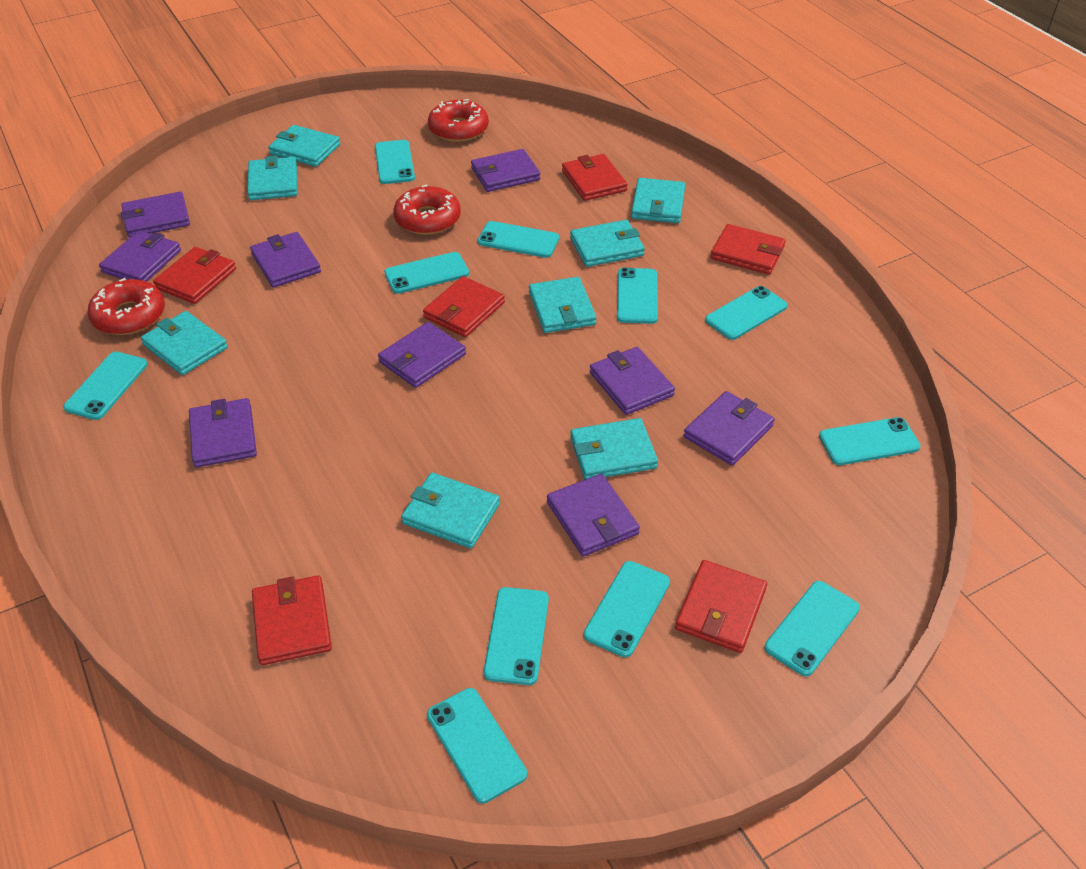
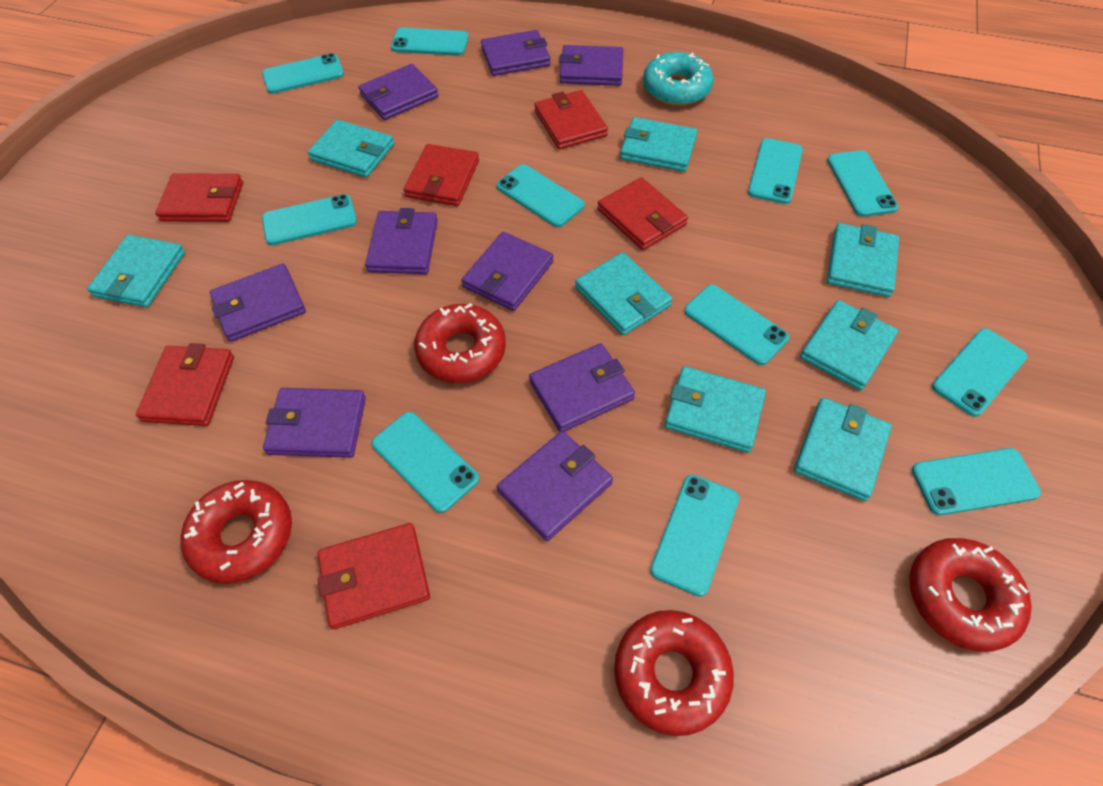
red donut: [87,278,165,335] [393,184,461,235] [428,99,489,142] = 3 -> [181,480,292,584] [414,303,506,383] [614,610,734,736] [909,538,1032,652] = 4
turquoise donut: none = 0 -> [643,52,714,106] = 1

